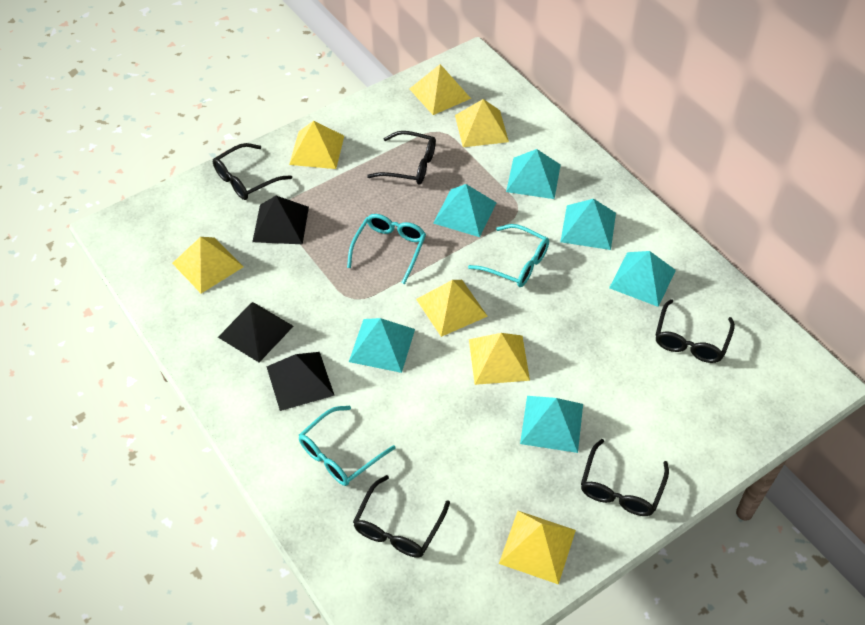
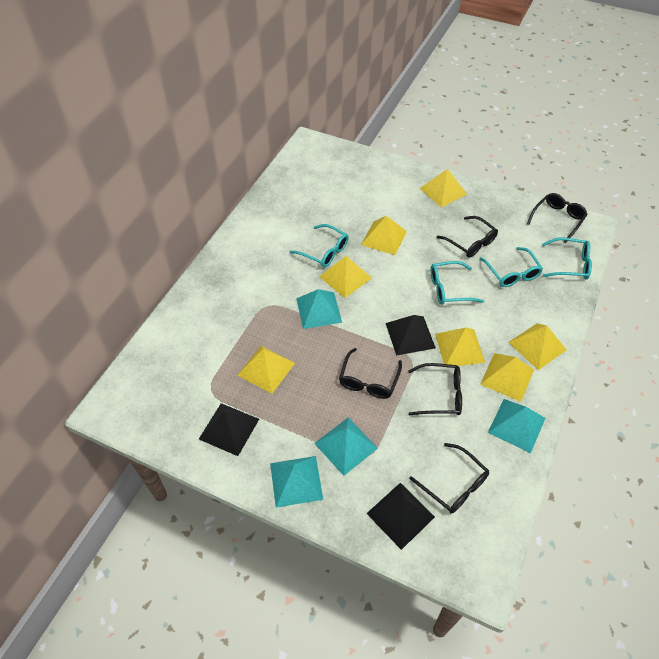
turquoise glasses: [299,406,395,486] [347,214,426,284] [468,224,549,287] = 3 -> [290,224,349,267] [430,261,484,305] [479,247,543,287] [542,238,592,279] = 4
turquoise pyramid: [349,318,415,373] [433,184,497,237] [506,149,561,199] [520,396,583,453] [560,199,616,250] [609,251,676,307] = 6 -> [270,456,323,508] [296,289,342,329] [314,418,378,476] [488,399,545,453] = 4

